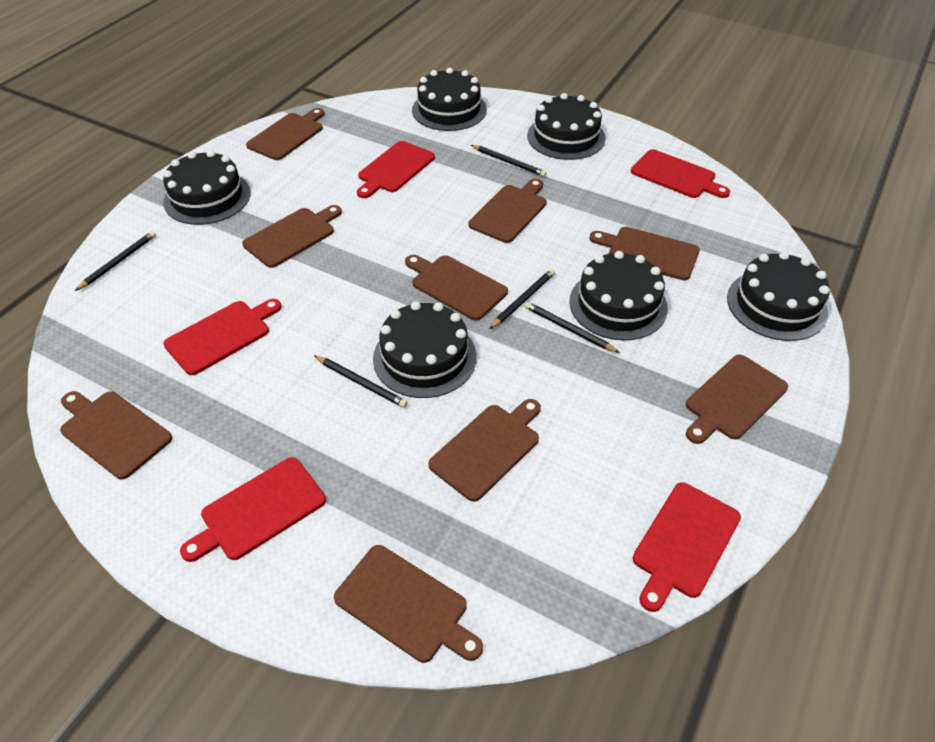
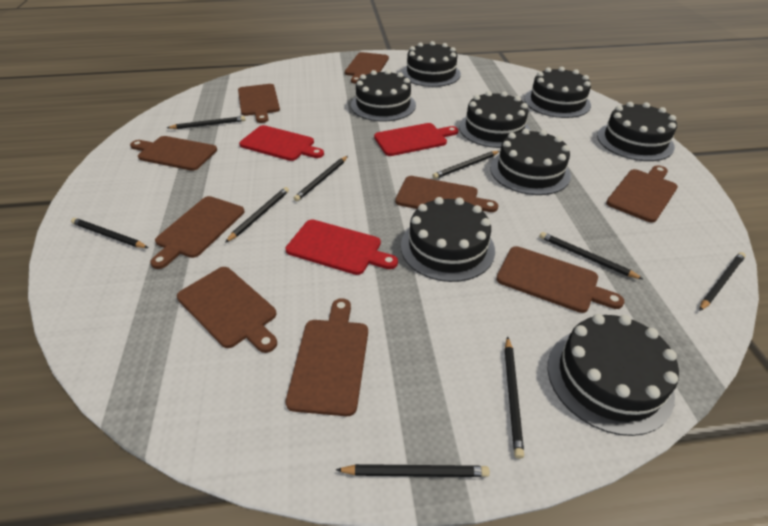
black cake: [163,150,251,225] [373,301,476,398] [412,68,487,131] [527,93,606,160] [569,251,668,341] [727,251,830,341] = 6 -> [351,69,416,121] [401,197,495,282] [402,41,461,87] [459,91,530,148] [490,129,571,195] [524,67,591,118] [548,314,679,436] [597,102,677,161] = 8
black pencil: [75,231,156,291] [314,355,408,408] [471,145,546,177] [489,269,555,329] [525,302,620,353] = 5 -> [71,218,148,248] [167,116,245,129] [225,187,289,243] [294,156,348,201] [336,464,490,477] [433,151,500,179] [505,336,524,459] [539,232,644,280] [699,252,746,311] = 9
red cutting board: [163,299,282,375] [180,457,326,562] [357,141,435,198] [631,149,730,198] [633,482,741,612] = 5 -> [239,125,324,161] [286,219,398,275] [374,123,459,156] = 3

